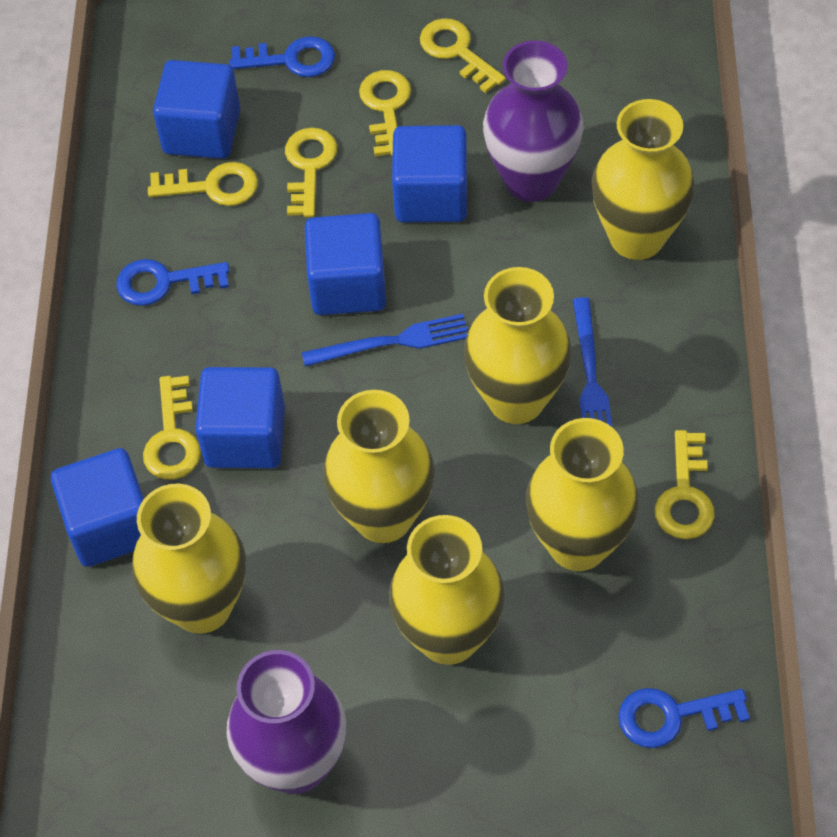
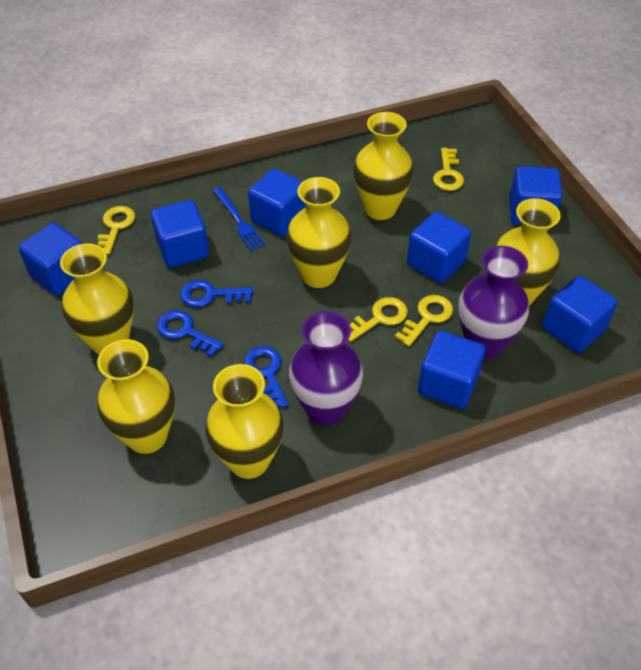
blue cube: [51,448,144,567] [153,60,240,159] [195,367,285,468] [305,213,386,315] [392,125,467,222] = 5 -> [18,223,82,295] [151,200,209,268] [248,168,306,236] [407,212,471,283] [418,330,486,409] [509,166,563,225] [542,276,618,353] = 7
blue fork: [302,314,468,366] [573,297,612,427] = 2 -> [213,187,266,251] = 1
yellow key: [143,376,201,480] [148,162,258,206] [285,127,337,217] [359,70,411,156] [420,18,506,93] [655,430,715,539] = 6 -> [98,206,136,255] [348,297,408,342] [395,295,453,347] [433,148,464,191] = 4

